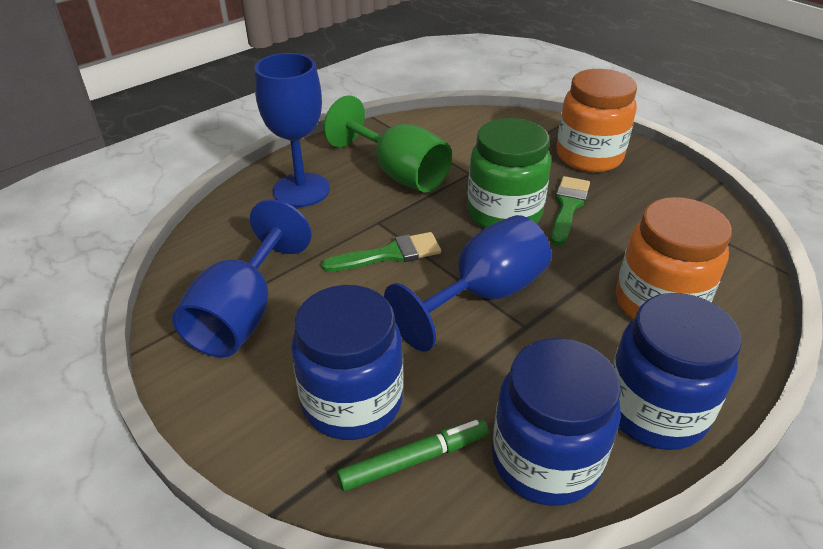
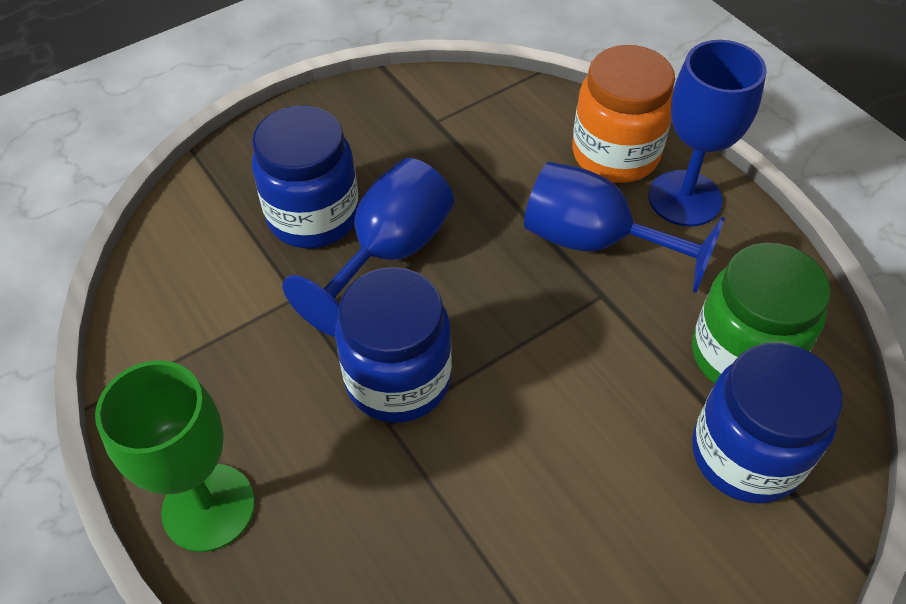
green brush: [321,232,441,272] [551,176,590,245] = 2 -> none = 0
green marker: [337,419,489,491] = 1 -> none = 0
orange jar: [557,69,637,172] [616,197,732,319] = 2 -> [572,45,675,183] = 1

